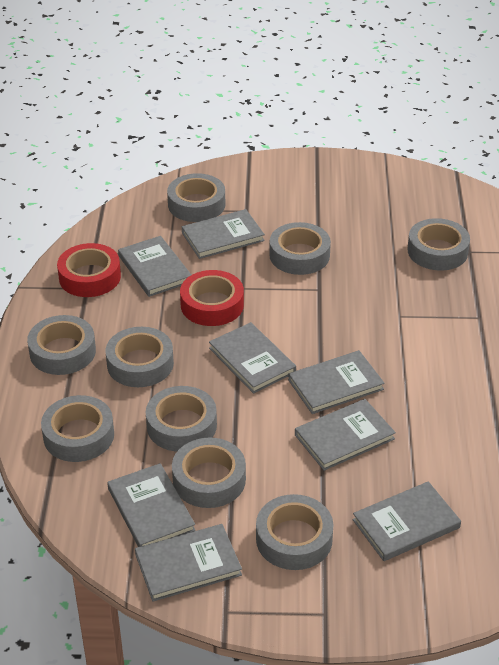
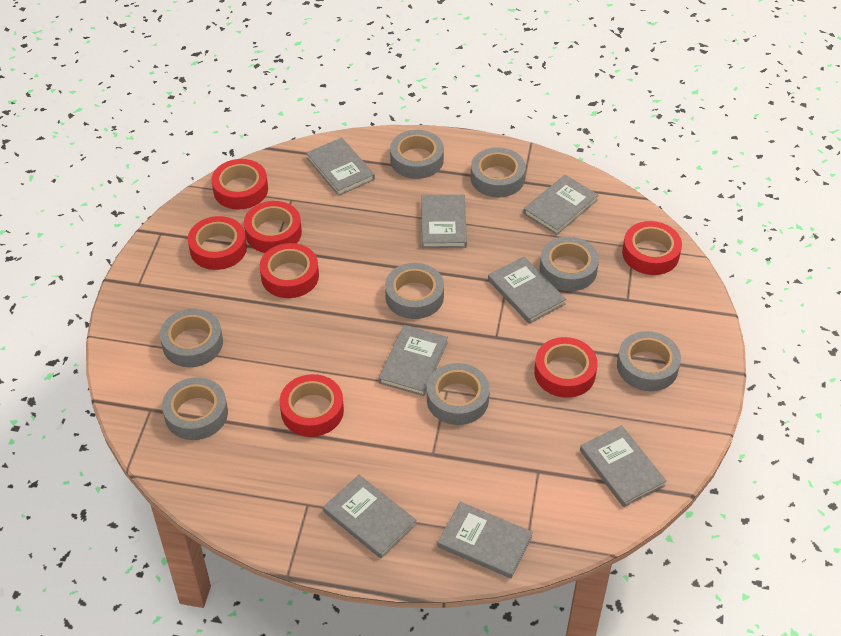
grey tape: [27,315,96,375] [41,395,114,462] [106,327,174,387] [146,386,217,452] [167,173,226,222] [172,438,246,508] [256,494,334,570] [269,222,331,275] [408,218,470,271] = 9 -> [160,309,223,367] [162,377,228,440] [385,263,444,319] [390,130,444,179] [427,363,490,425] [471,147,526,197] [540,236,599,291] [617,331,681,391] = 8
red tape: [57,243,121,297] [180,270,244,326] = 2 -> [188,216,247,270] [212,159,268,209] [244,201,302,253] [260,243,319,298] [280,374,344,437] [534,337,598,398] [622,221,682,275] = 7

